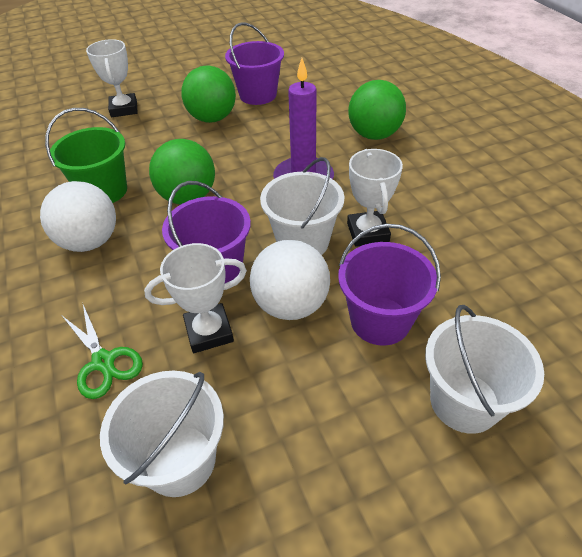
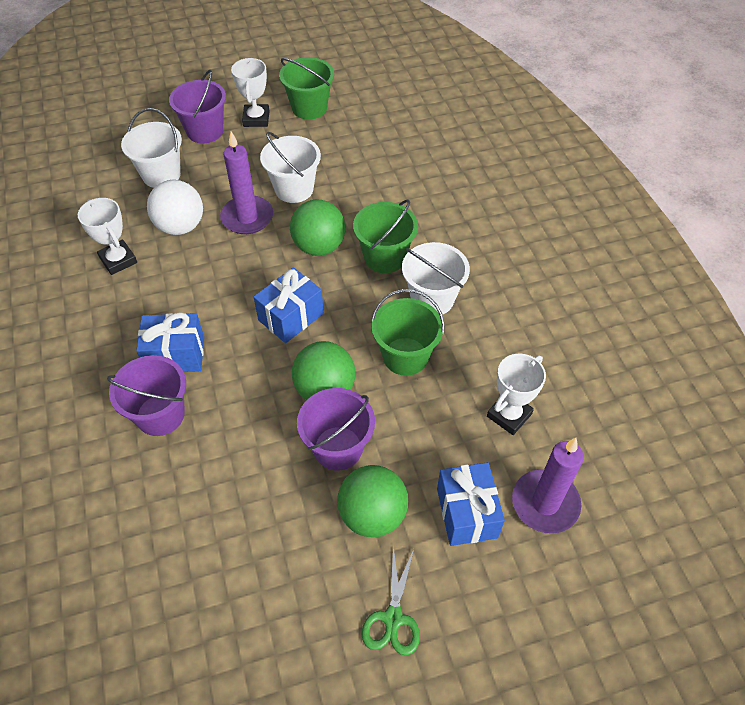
blue gift: none = 0 -> [136,312,204,372] [254,267,324,343] [437,462,505,546] = 3
green bucket: [45,108,127,203] = 1 -> [279,57,334,120] [353,200,418,273] [371,289,445,376] = 3
purple candle: [273,58,334,179] = 1 -> [220,132,273,234] [512,438,584,534] = 2
white ball: [40,181,116,252] [250,240,330,320] = 2 -> [147,180,203,235] = 1

